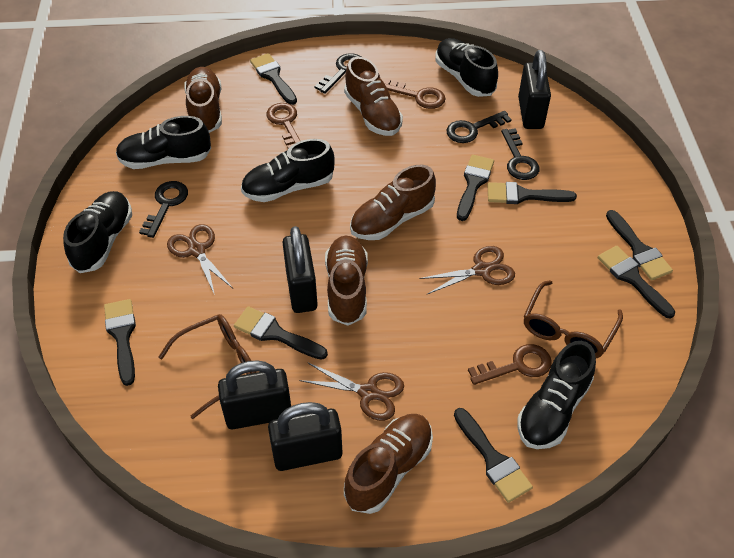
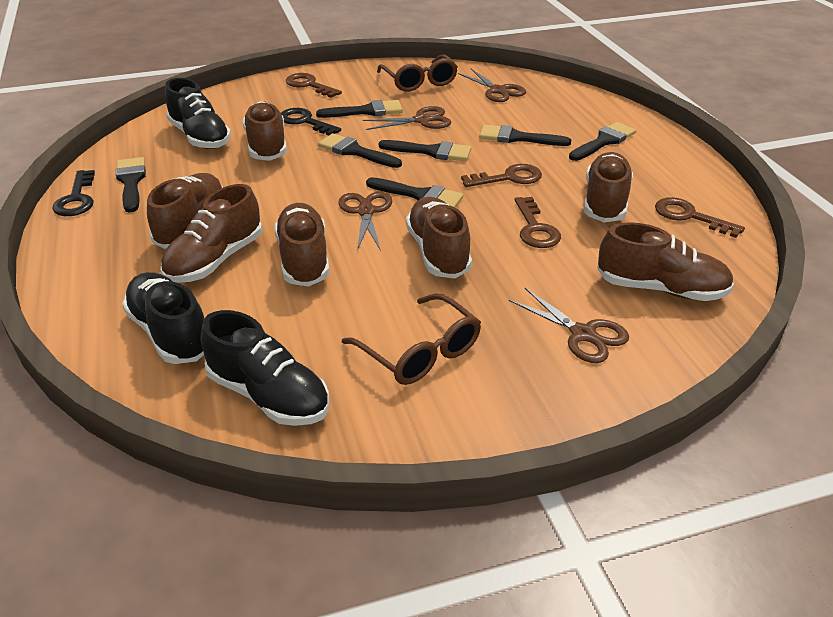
black brush: [104,299,136,386] [234,306,328,360] [250,53,297,105] [454,408,533,503] [457,155,494,221] [488,182,577,204] [598,246,675,318] [606,210,673,280] = 8 -> [115,157,146,213] [316,100,403,118] [318,133,402,168] [366,177,464,208] [379,140,471,161] [479,125,571,146] [569,122,636,161] = 7
black key: [139,181,188,238] [315,53,361,94] [447,111,512,143] [501,128,540,180] = 4 -> [52,170,95,216] [281,108,341,136] = 2
black padlock: [218,360,291,429] [268,402,342,471] [282,226,318,313] [518,50,551,129] = 4 -> none = 0
black shoe: [63,191,132,273] [116,116,211,169] [241,139,335,202] [435,38,498,97] [517,341,596,449] = 5 -> [122,272,204,364] [165,78,231,149] [200,310,329,426] = 3
brown key: [266,103,300,149] [384,78,446,109] [468,344,552,385] = 3 -> [286,73,342,98] [461,164,542,187] [515,197,561,248] [655,197,745,238] = 4
brown scissors: [167,224,233,295] [299,362,404,421] [419,246,515,294] = 3 -> [338,192,393,251] [363,106,451,130] [458,69,526,102] [509,288,629,363] = 4
brown shoe: [184,67,222,133] [325,235,368,326] [344,57,403,136] [344,414,433,514] [350,165,436,240] = 5 -> [147,173,223,249] [160,184,262,283] [243,101,287,161] [275,203,329,287] [406,197,472,279] [584,152,633,222] [597,222,734,301] = 7

